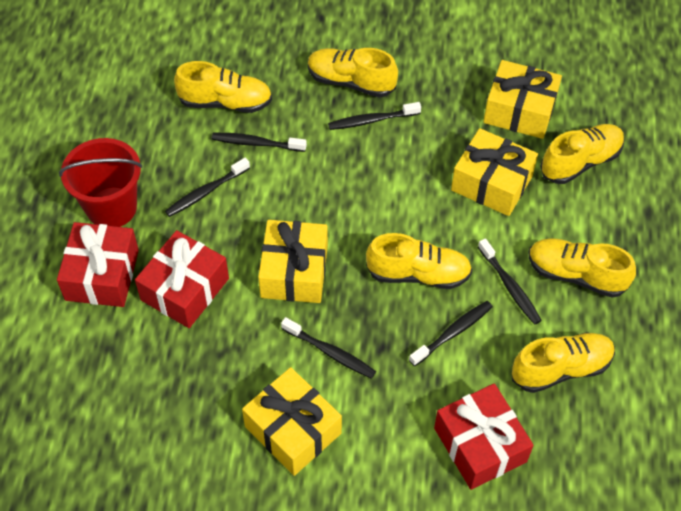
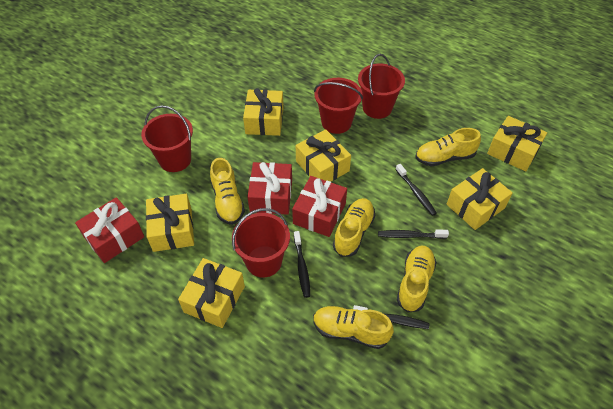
black toothbrush: [165,158,250,217] [212,133,307,152] [281,317,376,379] [328,102,421,130] [409,301,493,366] [478,238,542,325] = 6 -> [294,231,310,298] [353,305,430,329] [378,229,449,239] [396,164,437,216] = 4
red bucket: [59,138,142,227] = 1 -> [141,105,193,172] [232,208,290,278] [314,78,363,134] [358,54,405,119] = 4
yellow gift: [242,367,342,476] [258,220,328,303] [451,128,538,216] [483,60,562,139] = 4 -> [146,194,194,252] [178,258,245,328] [243,88,284,136] [296,129,351,182] [447,168,513,230] [487,116,547,171] = 6
yellow shoe: [174,61,272,113] [308,48,398,97] [366,233,472,289] [512,332,615,393] [529,238,636,298] [540,124,625,184] = 6 -> [210,158,245,225] [313,306,394,349] [333,198,375,257] [397,246,437,313] [415,128,481,166] = 5

